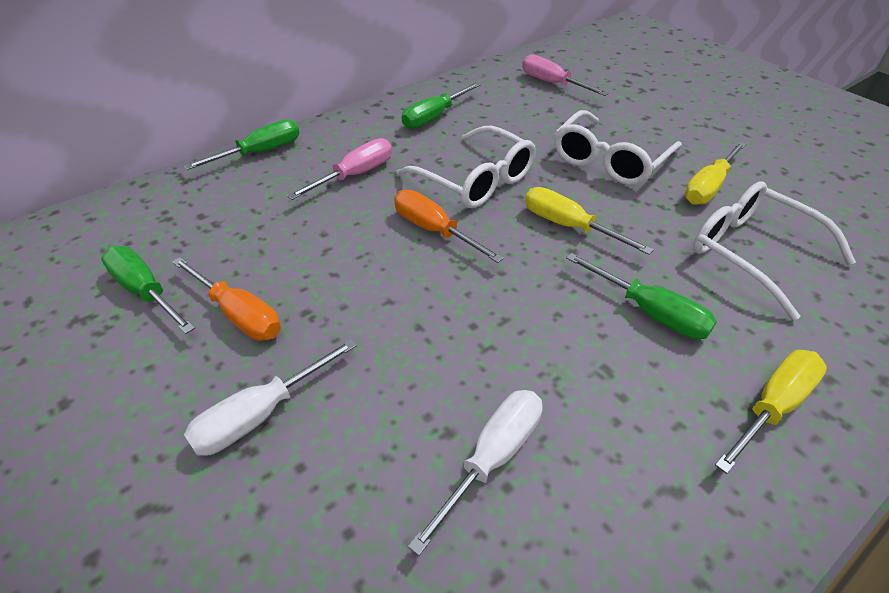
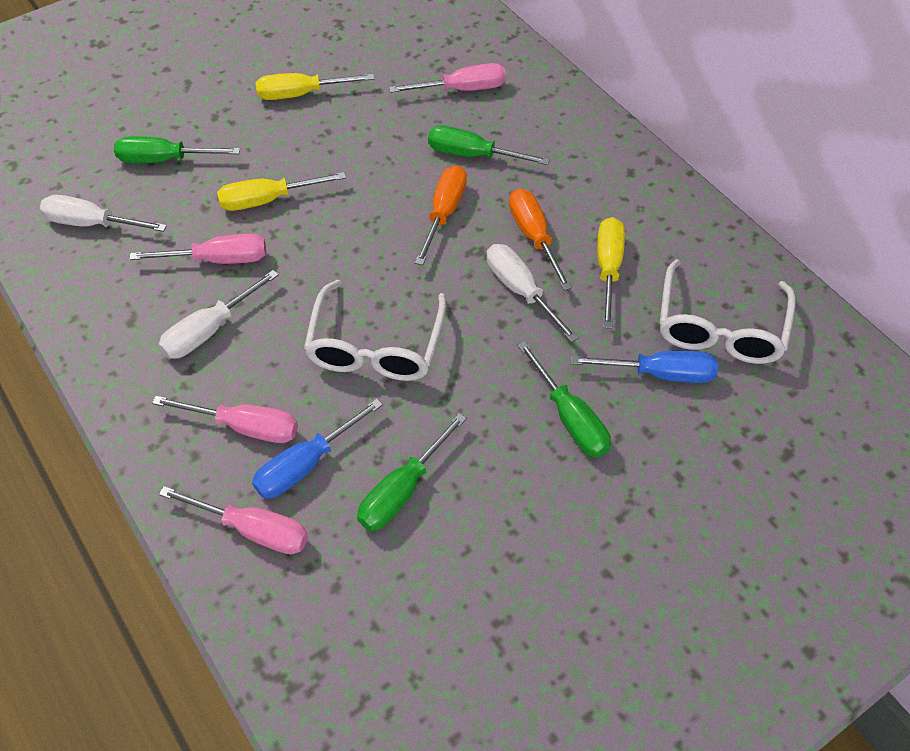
blue screwdriver: none = 0 -> [252,399,383,498] [571,351,718,383] = 2
pink screwdriver: [287,138,392,200] [522,54,609,96] = 2 -> [129,234,266,264] [152,396,298,443] [159,486,308,554] [389,63,506,93] = 4
white glasses: [396,126,536,208] [554,110,682,185] [693,182,856,321] = 3 -> [304,280,446,381] [660,259,796,364] = 2
white screwdriver: [184,339,357,456] [408,390,543,556] = 2 -> [40,195,167,232] [159,270,279,359] [487,244,579,343] = 3

